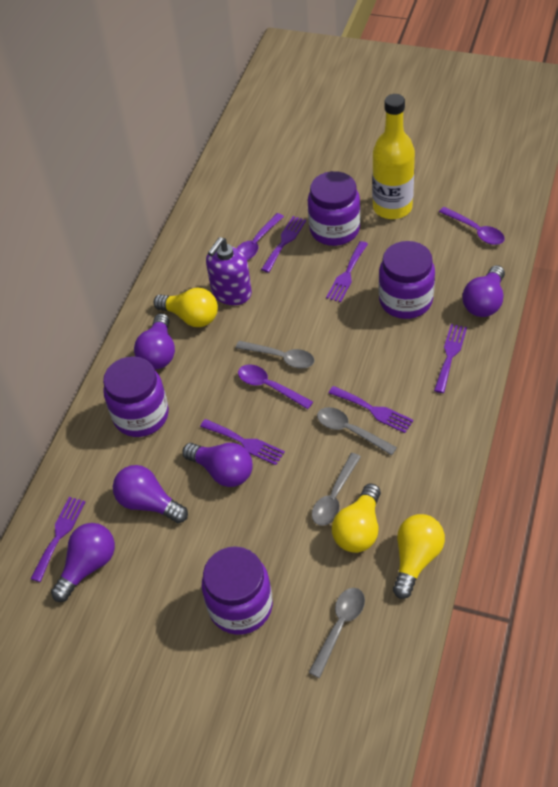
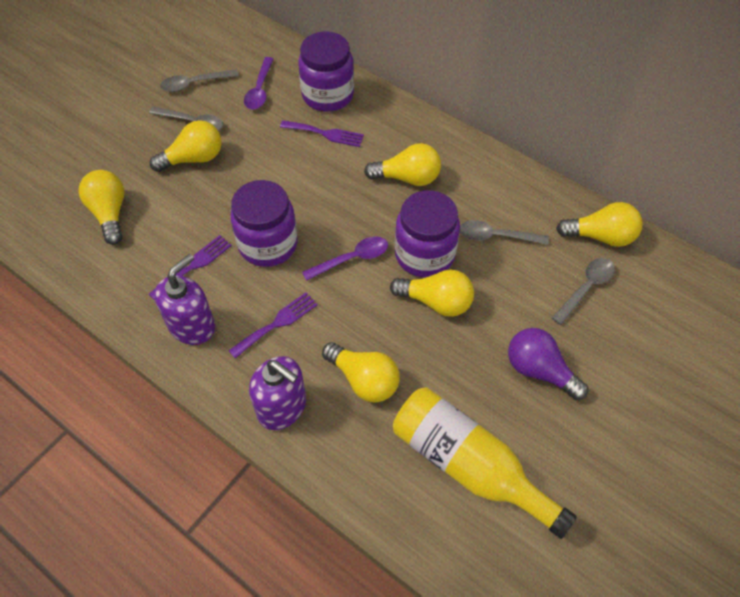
purple fork: [31,497,85,582] [200,419,285,465] [261,216,306,272] [326,241,368,302] [329,386,414,433] [434,324,467,393] = 6 -> [149,235,232,300] [228,293,318,359] [280,120,364,147] = 3
purple jar: [103,356,169,437] [202,546,273,635] [308,171,361,246] [379,241,435,319] = 4 -> [230,180,298,267] [298,31,354,112] [395,190,460,277] = 3
purple light bulb: [51,523,115,602] [113,465,188,523] [134,313,175,370] [183,443,253,487] [463,265,505,317] = 5 -> [508,328,589,400] = 1
purple soap dispenser: [206,237,252,305] = 1 -> [154,254,215,345] [249,356,306,430] = 2
purple spoon: [237,213,284,260] [238,364,313,409] [439,207,505,245] = 3 -> [244,57,273,110] [302,236,388,281] = 2
yellow light bulb: [154,288,218,327] [332,483,381,553] [393,514,445,599] = 3 -> [78,170,124,245] [150,120,222,172] [322,342,400,403] [364,143,441,186] [390,269,474,317] [556,202,643,247] = 6

